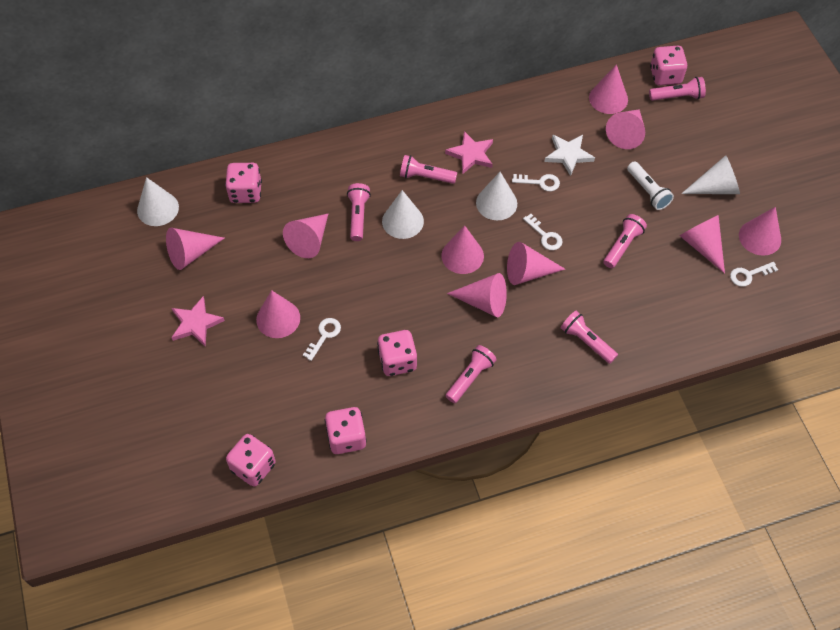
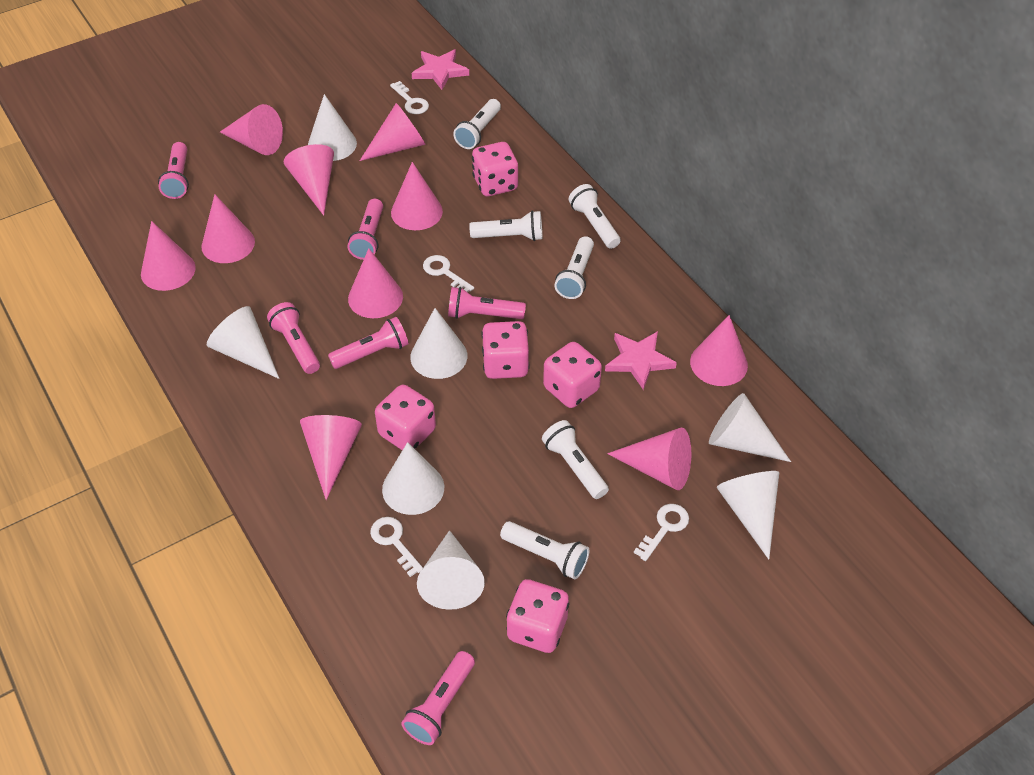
white cone: [137,177,179,226] [382,190,424,239] [476,172,517,220] [681,155,740,194] = 4 -> [207,306,280,379] [308,94,357,161] [382,442,444,515] [410,308,467,379] [417,530,485,610] [709,393,791,462] [717,471,779,559] = 7
white flashlight: [627,161,674,210] = 1 -> [453,99,501,149] [469,211,542,241] [500,521,589,579] [542,420,609,499] [554,236,594,299] [569,184,621,249] = 6
white star: [544,135,595,176] = 1 -> none = 0

